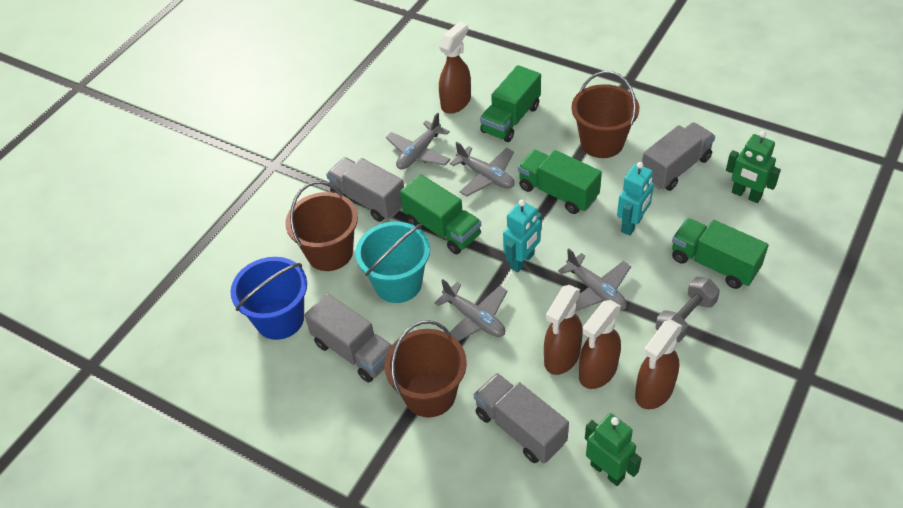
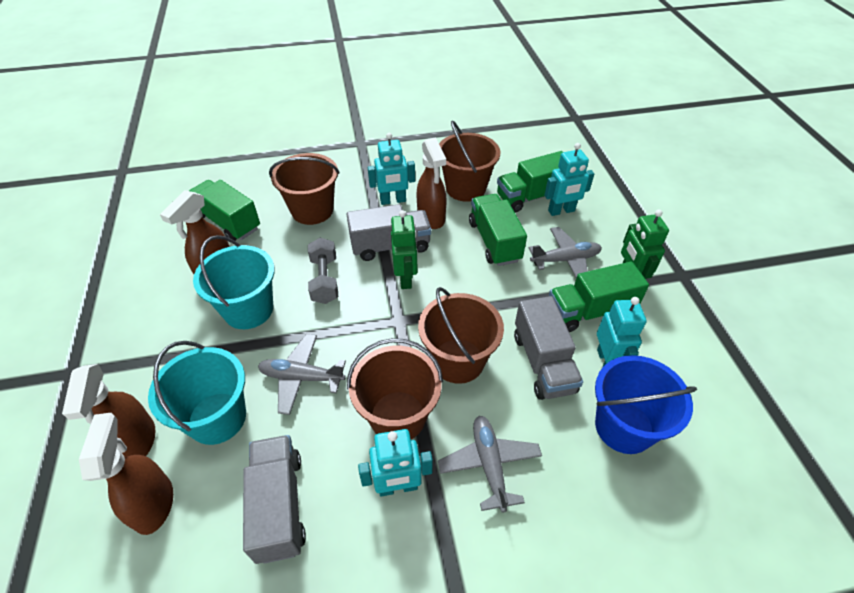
brown bucket: [285,181,358,271] [384,320,467,417] [572,71,639,158] = 3 -> [269,153,340,225] [347,338,443,439] [418,287,504,384] [439,121,500,202] = 4
grey plane: [386,113,451,170] [434,279,507,341] [450,142,515,197] [558,249,631,311] = 4 -> [258,334,346,415] [438,416,542,513] [529,227,602,278] = 3
grey truck: [304,293,392,383] [326,157,404,222] [474,373,569,463] [642,122,715,191] = 4 -> [243,435,306,564] [347,204,431,261] [514,296,583,400] = 3
turquoise bucket: [355,222,430,303] = 1 -> [148,341,246,445] [193,235,275,329] = 2
turquoise robot: [503,200,542,272] [617,162,654,236] = 2 -> [358,429,433,497] [367,133,415,205] [545,143,594,216] [597,297,646,366] = 4

